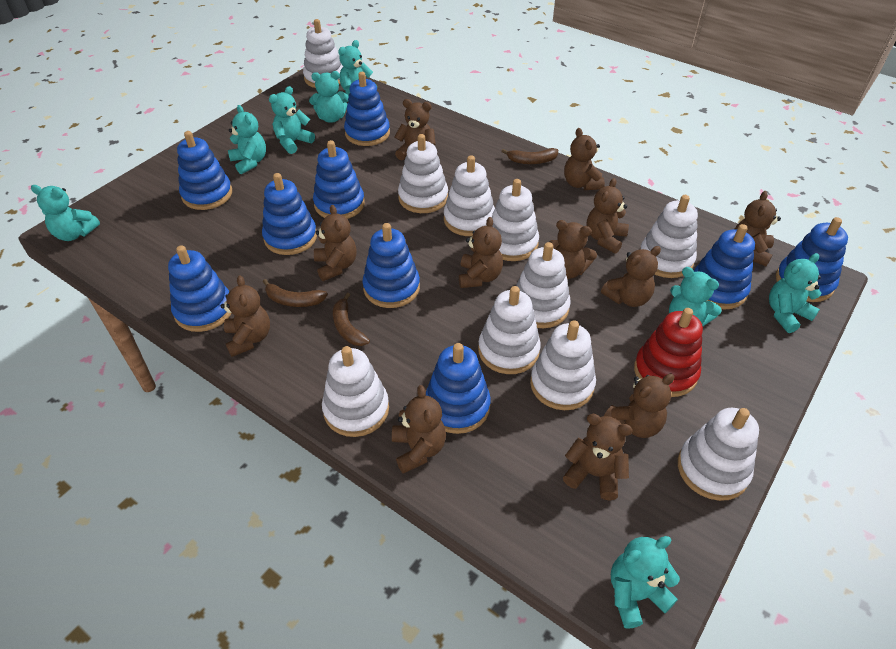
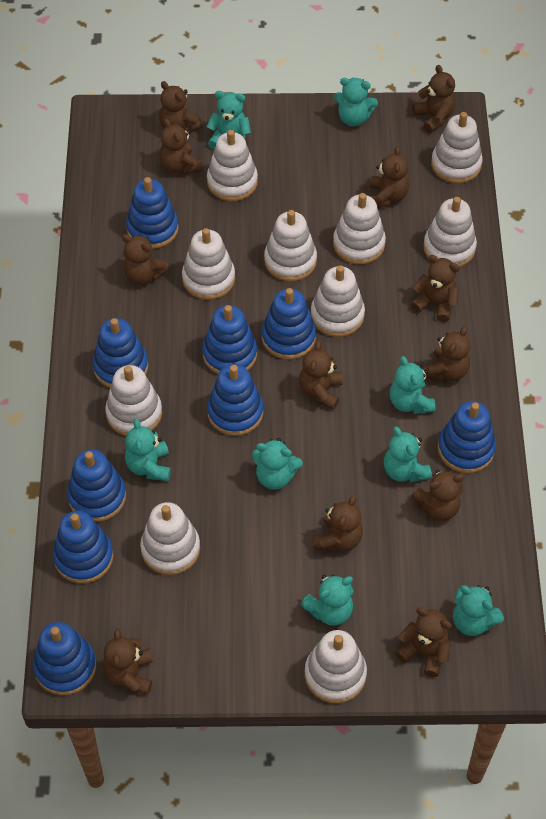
brown banana: [263,279,328,307] [333,293,370,346] [501,148,558,164] = 3 -> none = 0
red stacking toy: [634,308,703,397] = 1 -> none = 0

